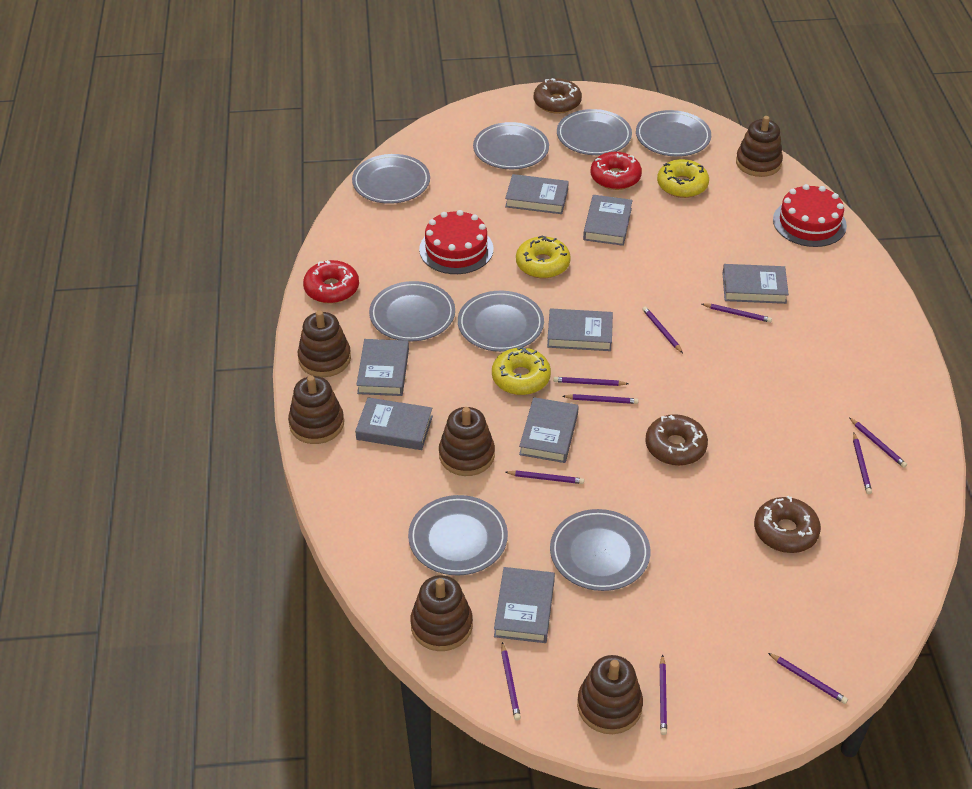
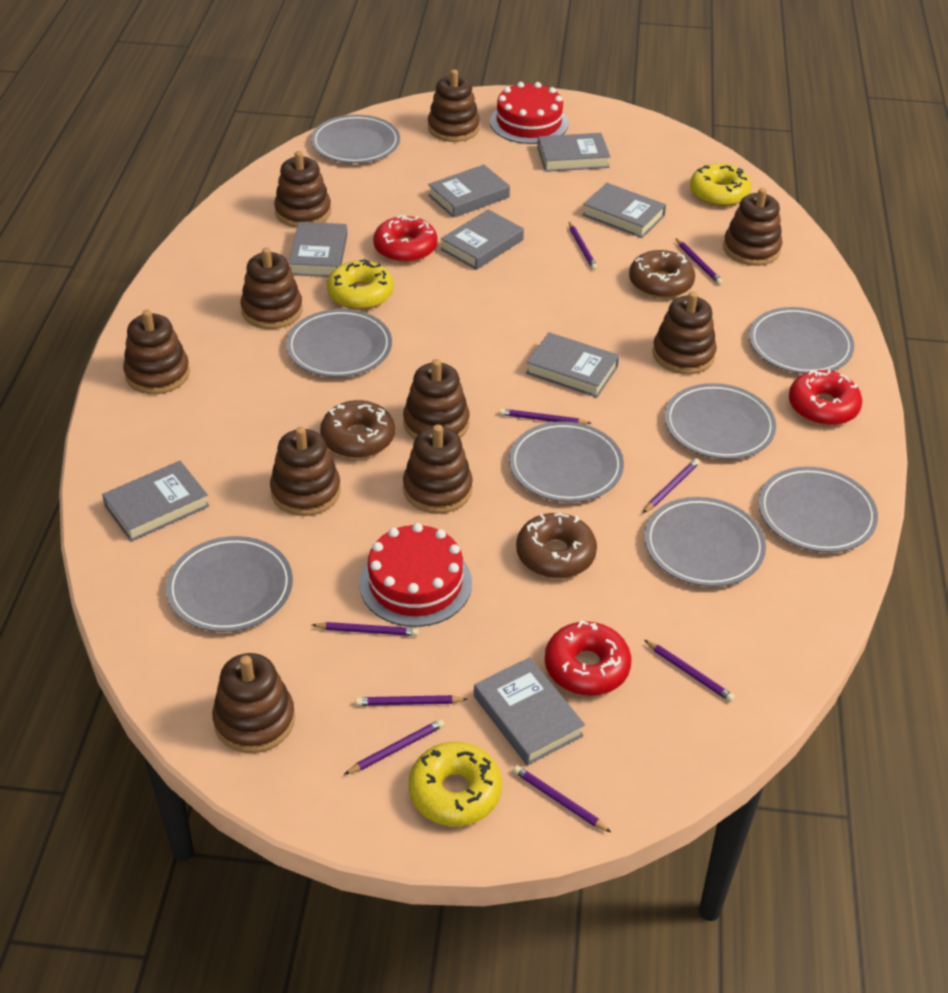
brown stacking toy: [288,376,344,444] [298,310,351,377] [410,575,473,651] [439,407,495,476] [577,655,643,734] [736,116,783,177] = 6 -> [123,310,190,394] [212,653,295,753] [241,247,303,329] [270,427,341,516] [274,151,331,228] [403,359,470,440] [403,425,473,514] [428,69,480,142] [652,291,717,374] [723,188,782,266] = 10
purple pencil: [501,642,521,720] [505,470,584,484] [554,377,629,386] [563,394,639,404] [642,306,683,353] [660,654,667,735] [702,303,772,323] [768,653,848,704] [849,417,907,468] [853,433,872,494] = 10 -> [312,622,419,636] [344,719,444,775] [355,695,468,706] [499,408,591,424] [513,765,611,832] [569,222,597,270] [643,459,700,513] [644,640,735,702] [676,239,723,284] = 9
red donut: [303,260,359,304] [590,152,642,190] = 2 -> [373,215,438,263] [545,620,631,696] [789,369,862,425] = 3

